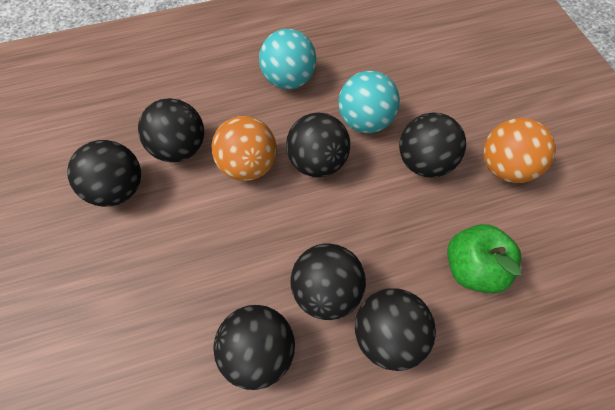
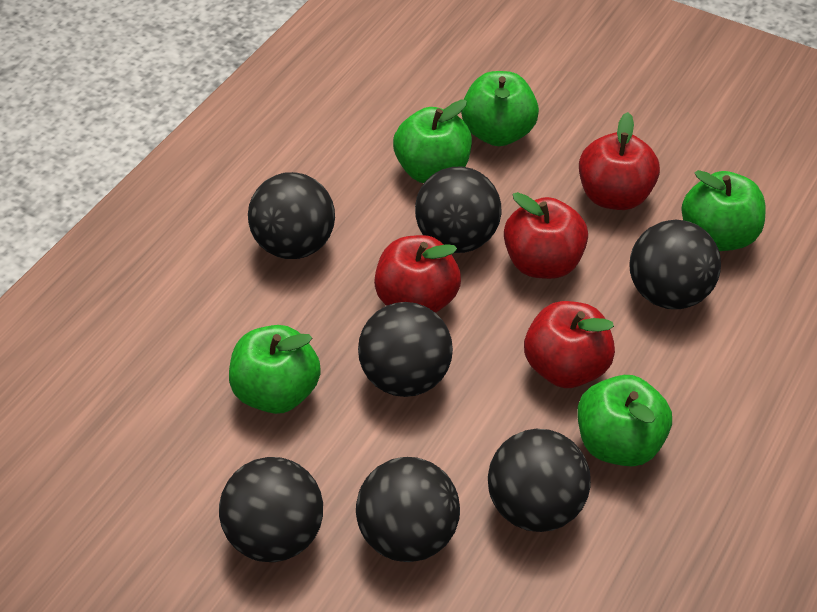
green apple: [447,224,522,293] = 1 -> [229,325,321,414] [393,100,472,183] [461,71,539,146] [578,375,672,466] [681,170,766,251] = 5
orange ball: [211,116,277,181] [483,118,556,183] = 2 -> none = 0
red apple: none = 0 -> [374,235,461,313] [504,192,588,279] [524,301,615,388] [579,112,660,210] = 4
turquoise ball: [259,29,316,89] [338,71,400,133] = 2 -> none = 0

